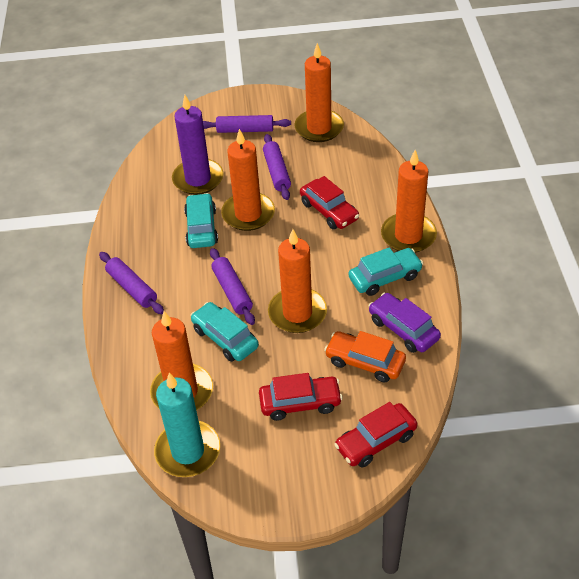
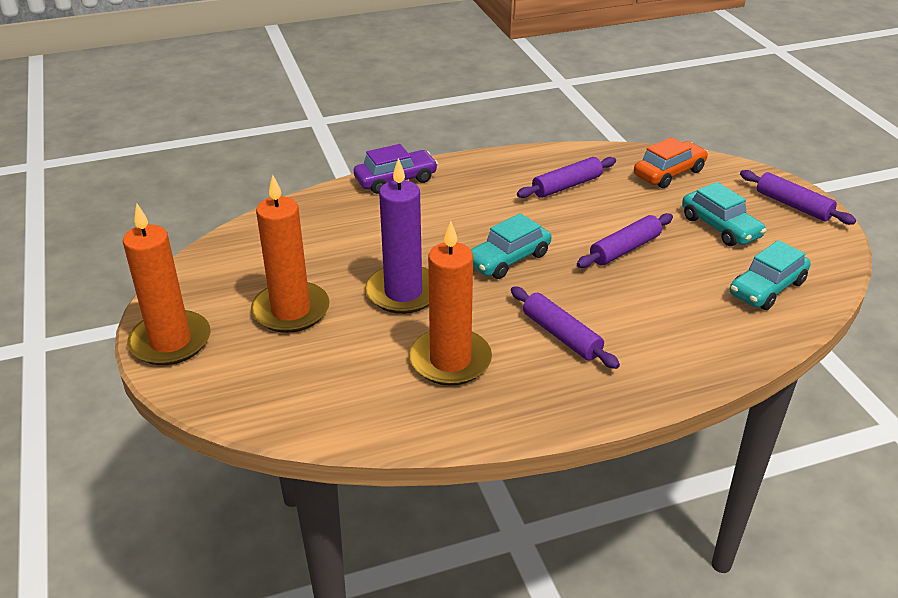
orange candle: [150,311,213,410] [221,129,275,231] [268,229,327,333] [294,43,344,142] [381,150,437,253] = 5 -> [123,204,210,365] [251,175,330,333] [409,221,492,386] = 3
red car: [259,373,343,421] [300,176,359,230] [334,402,418,468] = 3 -> none = 0
turquoise candle: [154,373,220,477] = 1 -> none = 0

